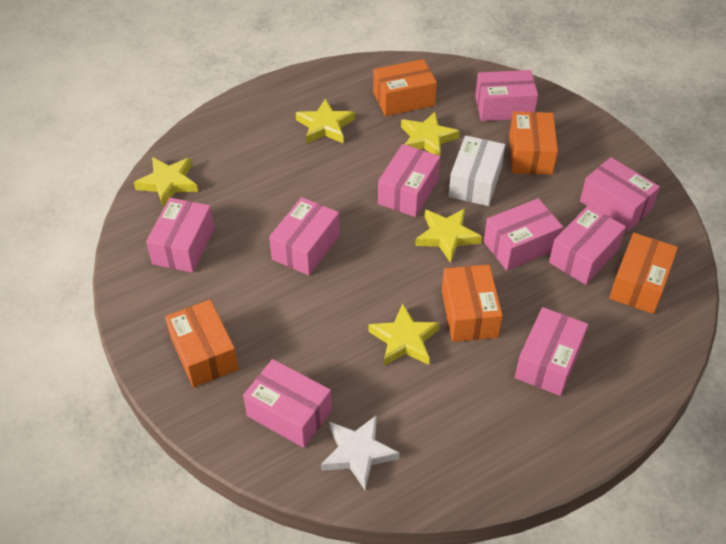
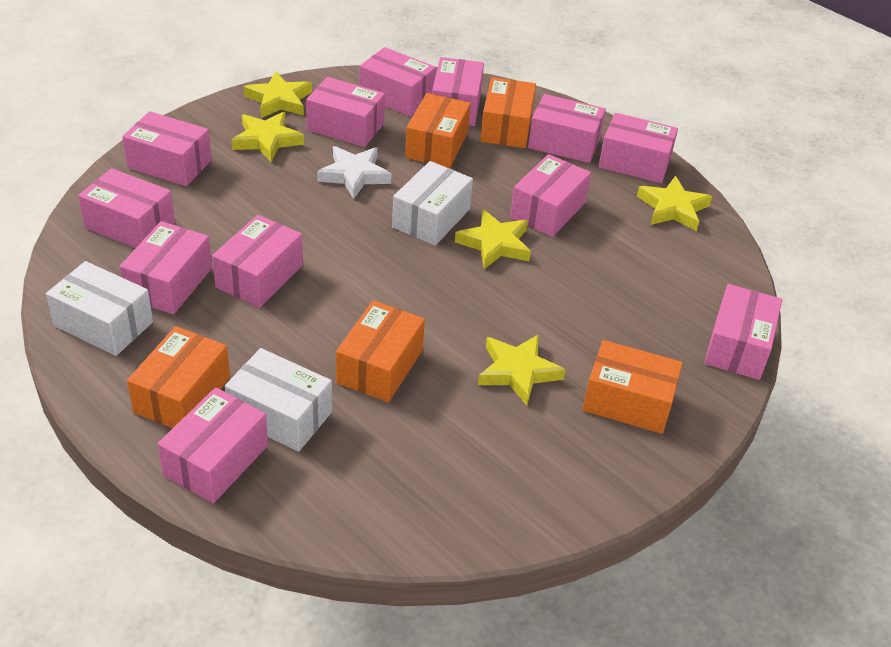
pink box: [146,198,215,273] [243,359,332,448] [269,197,340,275] [378,144,441,217] [475,70,538,121] [484,198,563,271] [515,307,588,396] [549,205,626,285] [580,157,660,232] = 9 -> [78,168,175,248] [119,221,212,314] [122,111,212,186] [157,387,268,503] [212,215,303,308] [306,77,385,147] [359,47,436,117] [432,57,484,126] [510,154,591,237] [528,94,606,163] [598,113,678,183] [704,284,782,380] = 12
white box: [449,135,505,206] = 1 -> [46,261,153,356] [225,348,332,452] [392,161,473,246] = 3

